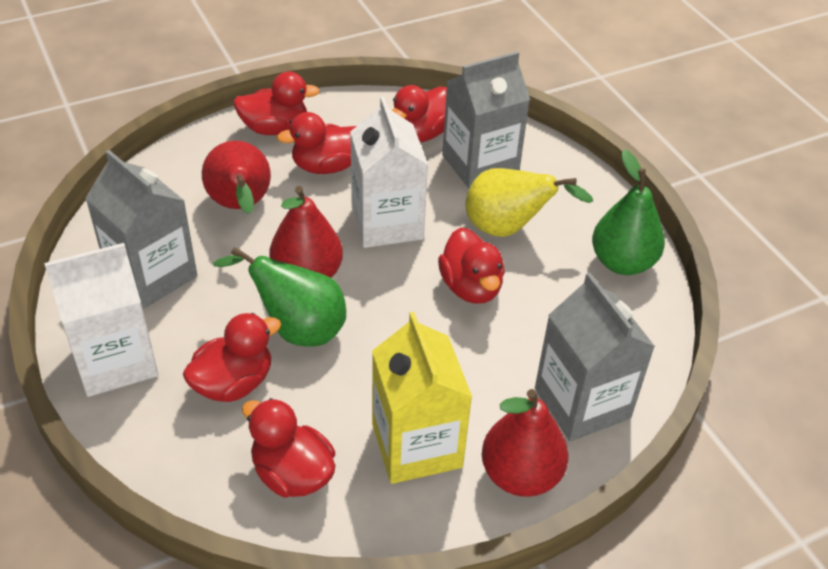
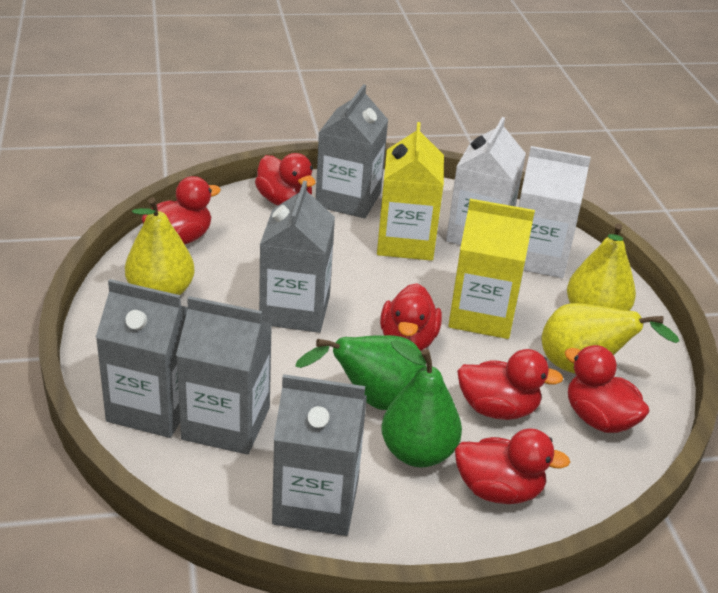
grey carton: [85,150,197,308] [442,51,530,188] [535,273,655,441] = 3 -> [96,279,188,438] [176,296,272,455] [259,181,335,333] [272,374,367,536] [316,84,388,218] = 5
red pear: [202,141,271,214] [269,186,343,278] [482,389,569,497] = 3 -> none = 0
yellow carton: [372,312,472,484] = 1 -> [377,122,444,261] [448,199,535,339] = 2
yellow pear: [465,168,593,237] = 1 -> [125,198,195,295] [542,303,679,374] [567,223,636,311] = 3

